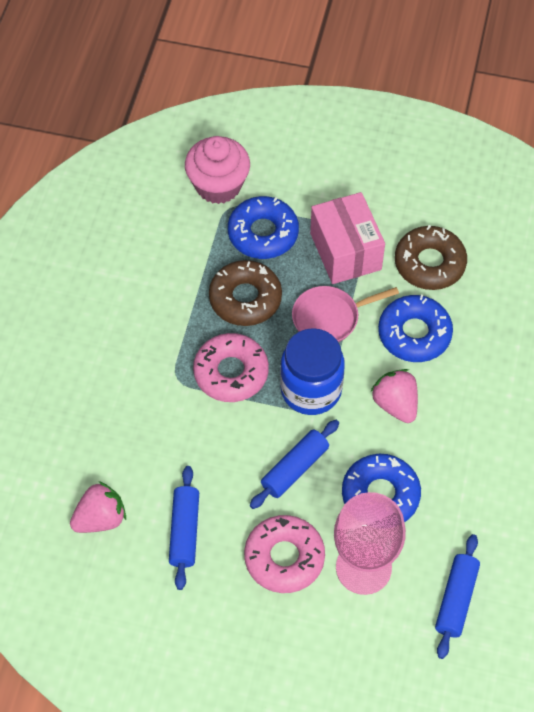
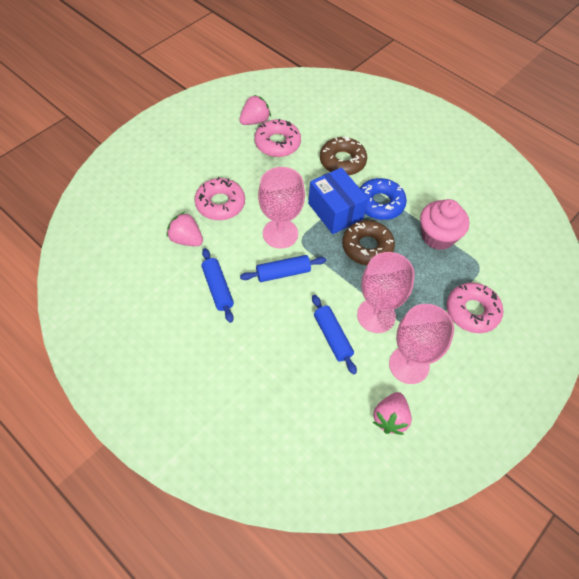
blue box: none = 0 -> [308,167,368,234] = 1
blue donut: [228,196,299,259] [342,454,421,522] [378,295,453,362] = 3 -> [360,178,407,220] = 1
blue jar: [280,328,345,415] = 1 -> none = 0
pink box: [310,192,385,284] = 1 -> none = 0
pink donut: [193,333,269,402] [244,515,325,593] = 2 -> [194,177,245,220] [254,119,301,157] [447,282,503,333] = 3
pink goblet: [334,492,406,595] = 1 -> [258,167,305,249] [357,252,415,333] [389,304,454,384] = 3
pink pan: [292,286,399,342] = 1 -> none = 0
pink strawberry: [70,481,126,533] [370,369,418,423] = 2 -> [167,212,203,246] [239,95,271,125] [373,392,412,435] = 3

